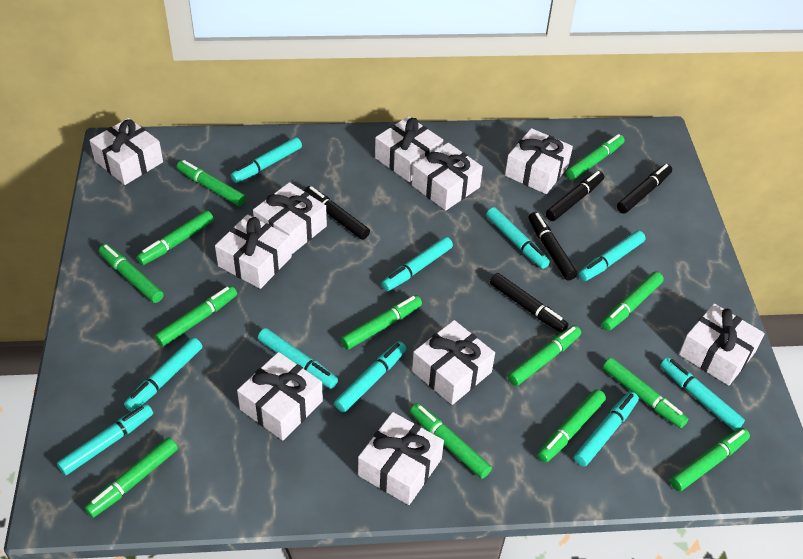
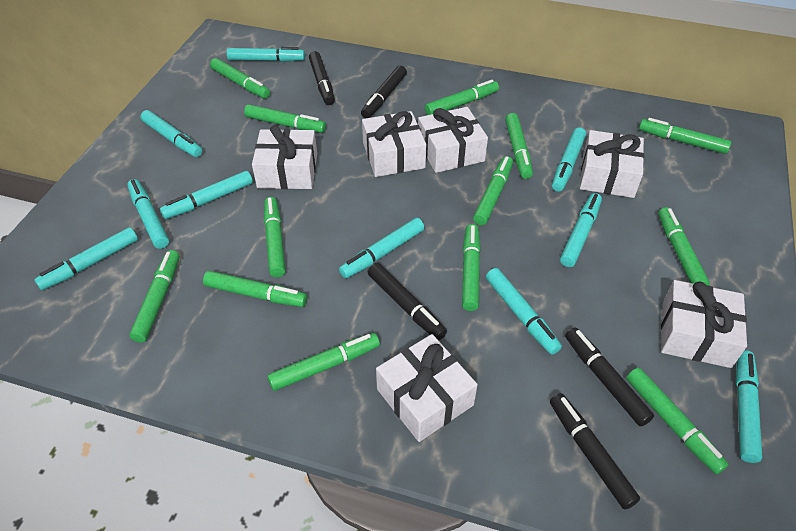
white gift: [89,118,163,185] [215,214,292,289] [237,352,323,441] [253,182,327,254] [358,412,444,505] [375,116,443,182] [412,143,483,211] [412,320,495,405] [505,128,573,194] [679,304,765,386] = 10 -> [252,125,317,189] [362,111,426,177] [376,334,478,442] [418,107,488,173] [580,130,644,198] [661,280,747,368] = 6

